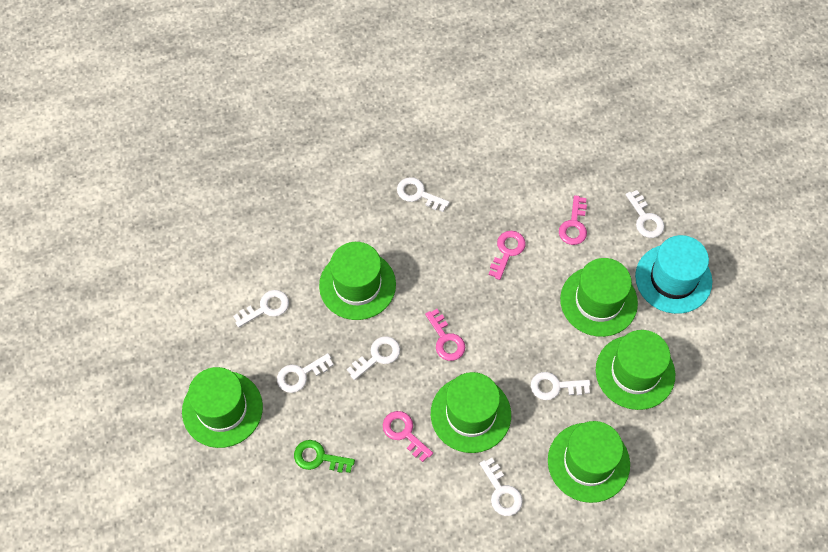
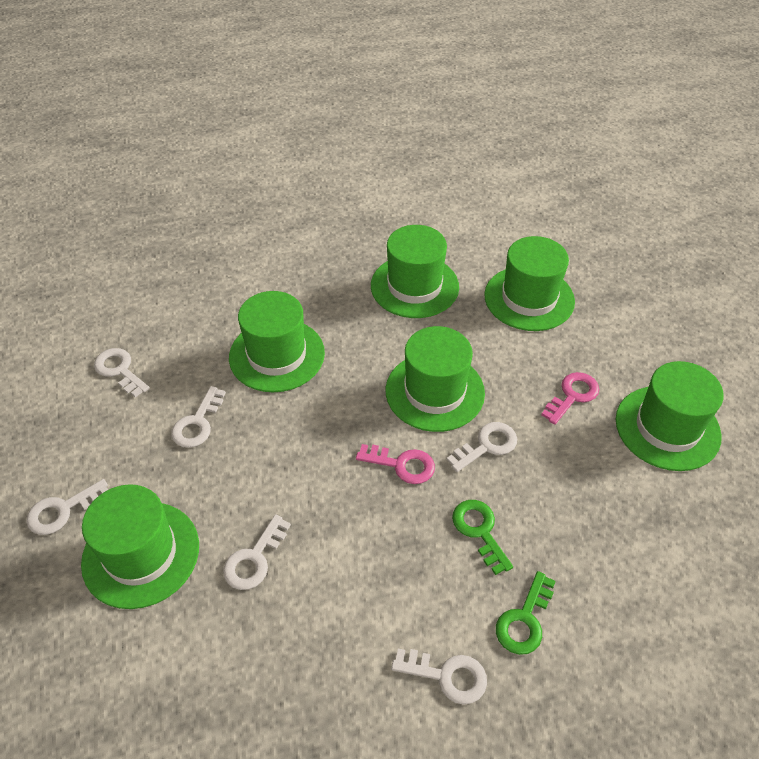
green key: [294,440,355,473] = 1 -> [452,500,513,575] [496,571,556,655] = 2
pink key: [383,411,433,462] [425,309,465,361] [489,231,526,280] [559,195,587,245] = 4 -> [356,444,435,484] [541,372,599,425] = 2
turquoise hat: [635,235,712,314] = 1 -> none = 0
white key: [233,290,289,327] [277,353,334,393] [347,336,400,380] [397,177,450,212] [480,458,523,516] [531,372,590,400] [626,190,664,238] = 7 -> [26,479,108,535] [94,348,150,398] [171,386,226,448] [223,514,291,590] [391,649,487,705] [447,422,517,472] = 6

